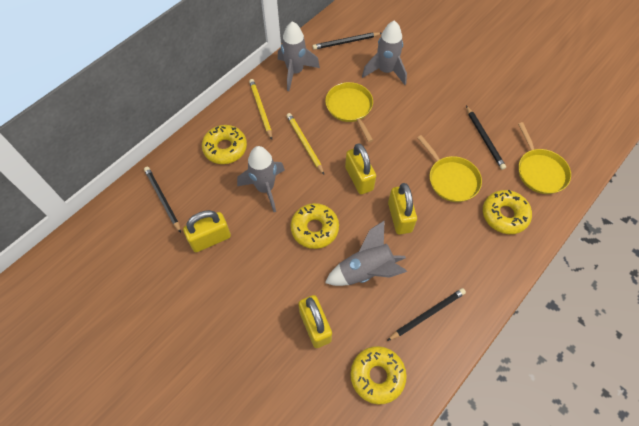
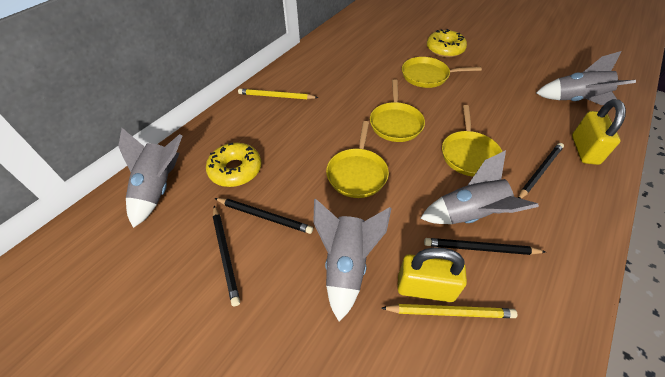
yellow donut: [202,125,247,164] [290,203,339,249] [350,346,407,405] [483,190,532,234] = 4 -> [206,143,261,187] [427,29,467,57] = 2
yellow padlock: [183,210,231,252] [298,295,332,348] [345,143,376,194] [388,183,417,234] = 4 -> [398,247,467,302] [572,99,626,165] = 2
yellow pan: [325,82,373,142] [417,135,482,202] [518,122,571,194] = 3 -> [326,121,389,198] [370,79,425,142] [402,57,482,88] [442,105,502,177] = 4

